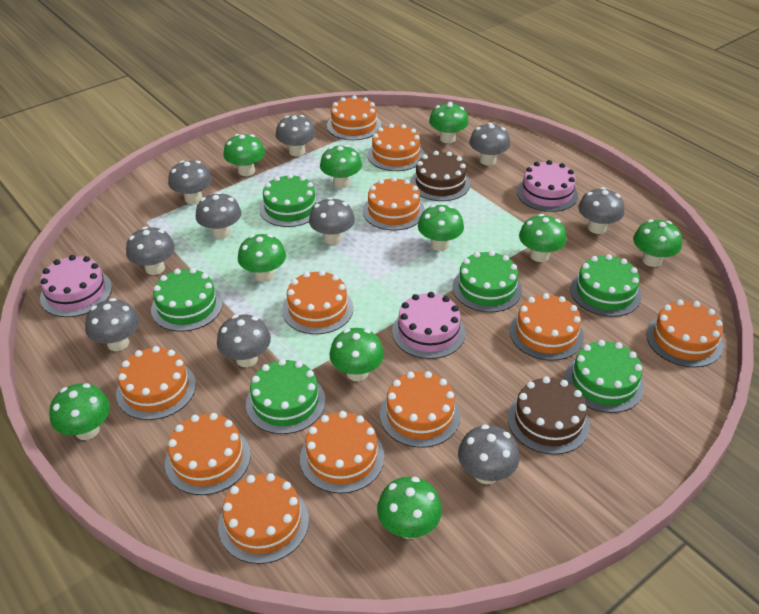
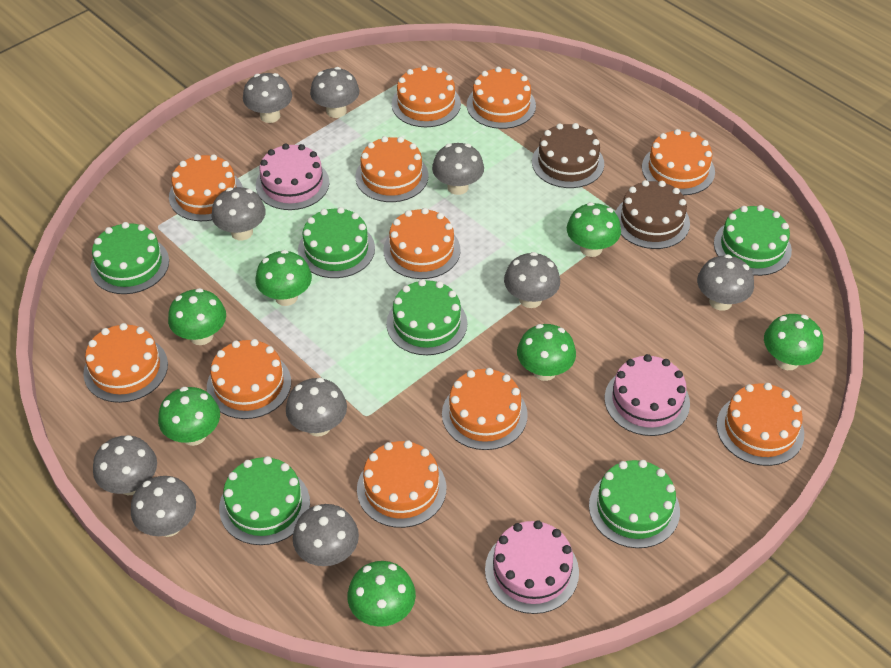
green mushroom: [49,383,110,440] [223,134,265,176] [238,234,286,282] [320,145,362,188] [329,328,384,381] [377,477,442,539] [418,205,464,251] [429,102,469,143] [519,214,567,262] [633,219,682,267] = 10 -> [158,387,220,446] [168,288,226,345] [256,250,312,306] [347,561,416,627] [517,324,576,381] [567,202,621,257] [764,314,823,370] = 7

